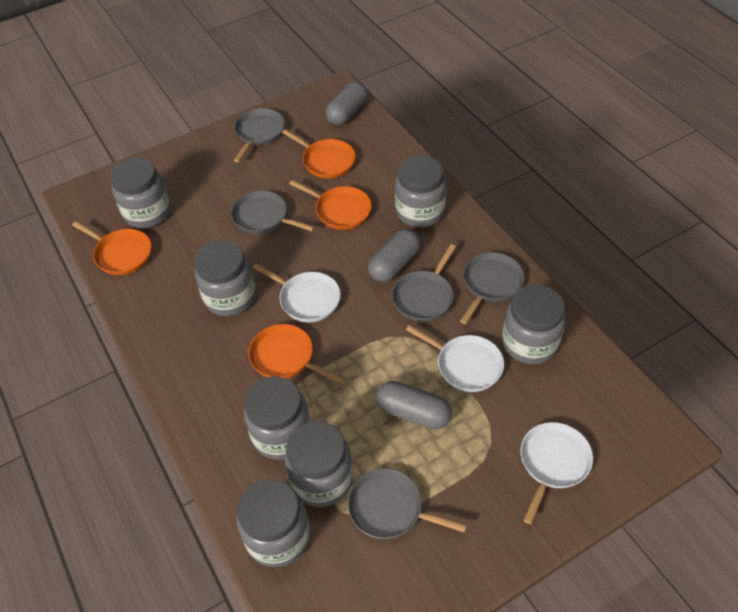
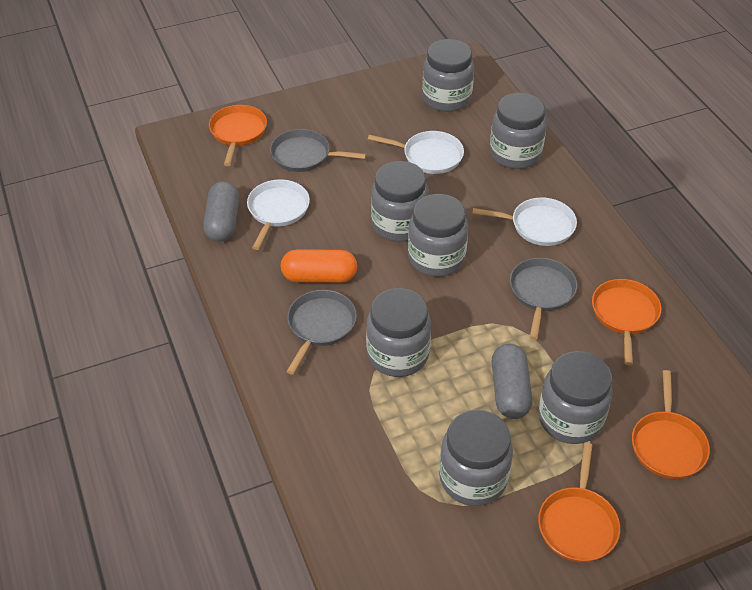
grey capsule: [325,81,368,125] [368,229,421,282] [376,381,452,429] = 3 -> [203,181,239,242] [491,343,532,419] = 2
grey pan: [231,191,315,234] [234,108,285,162] [348,469,467,539] [392,244,456,322] [460,252,524,324] = 5 -> [270,129,366,172] [286,290,357,375] [510,258,577,340] = 3
orange capsule: none = 0 -> [281,249,357,283] = 1

